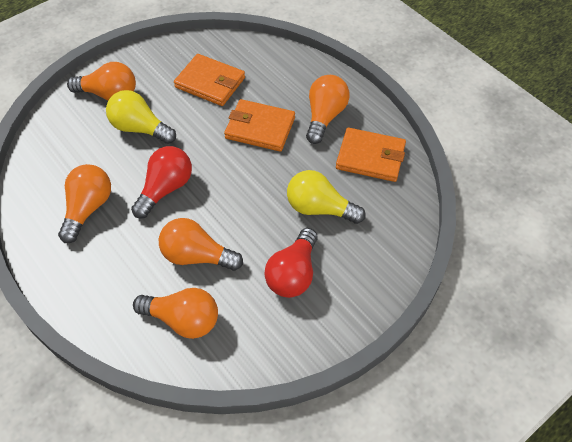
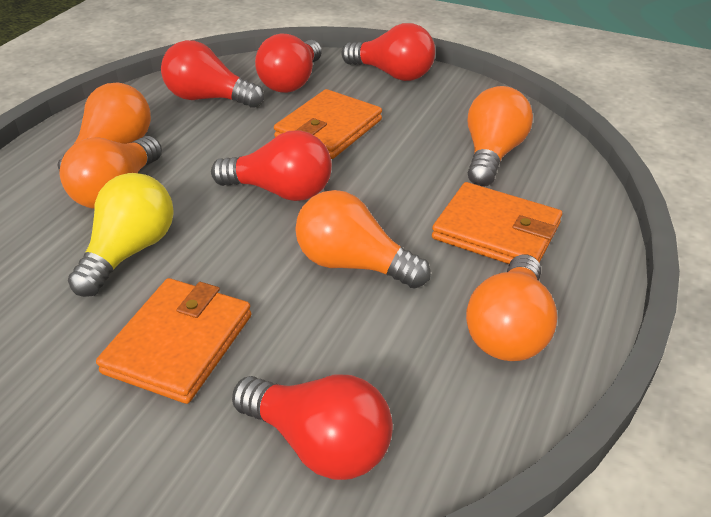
red light bulb: [131,146,192,218] [265,228,318,298] = 2 -> [161,40,264,108] [211,130,332,201] [232,375,393,480] [255,33,322,93] [341,23,435,81] = 5
yellow light bulb: [106,90,176,144] [287,170,366,224] = 2 -> [68,173,173,297] = 1

